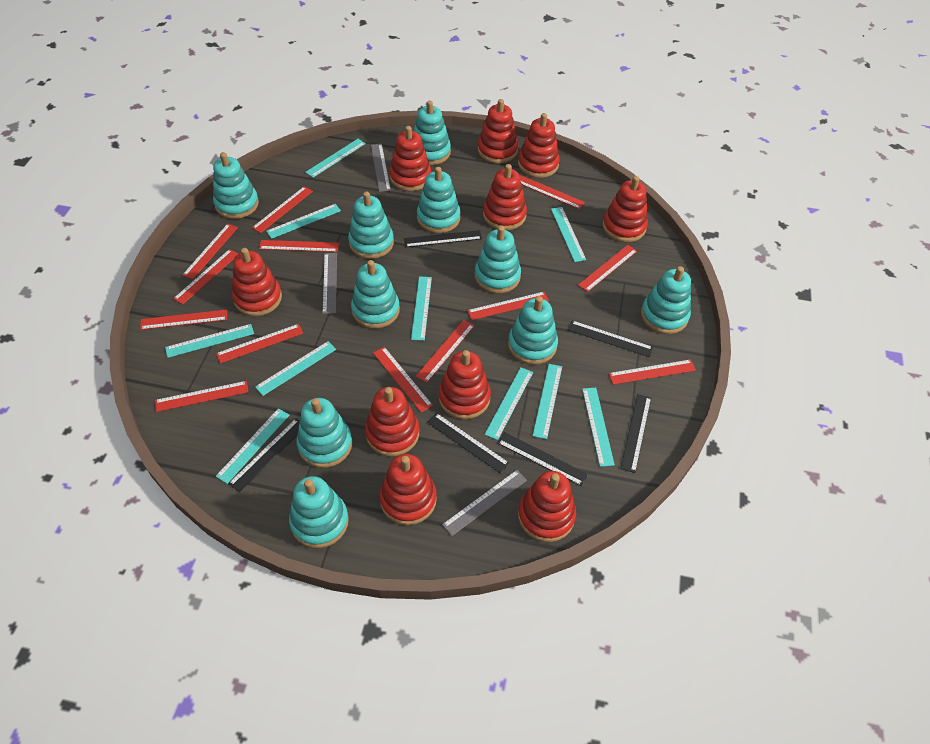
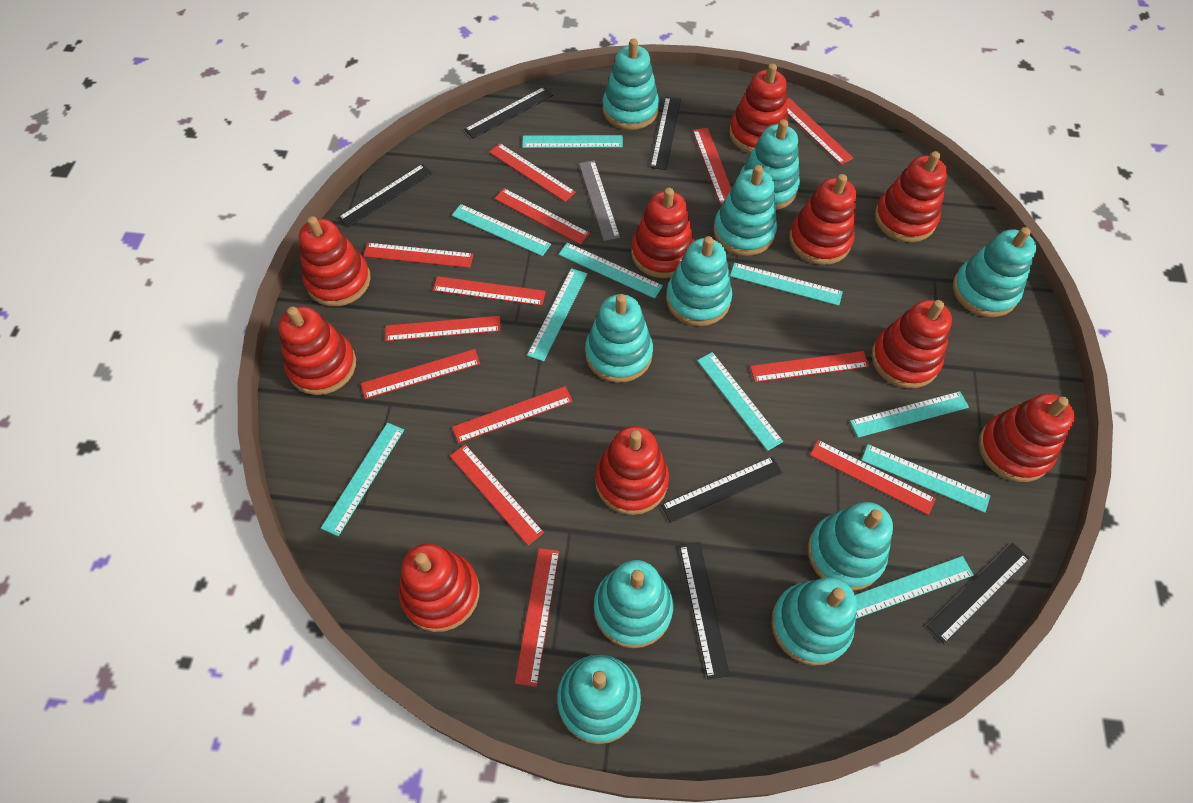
grey ruler: [322,253,337,314] [371,144,391,192] [442,470,527,536] = 3 -> [579,160,620,241] = 1

